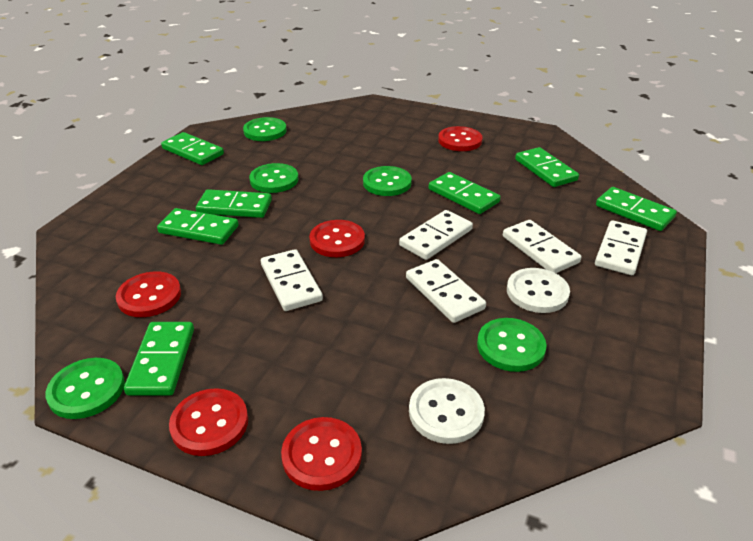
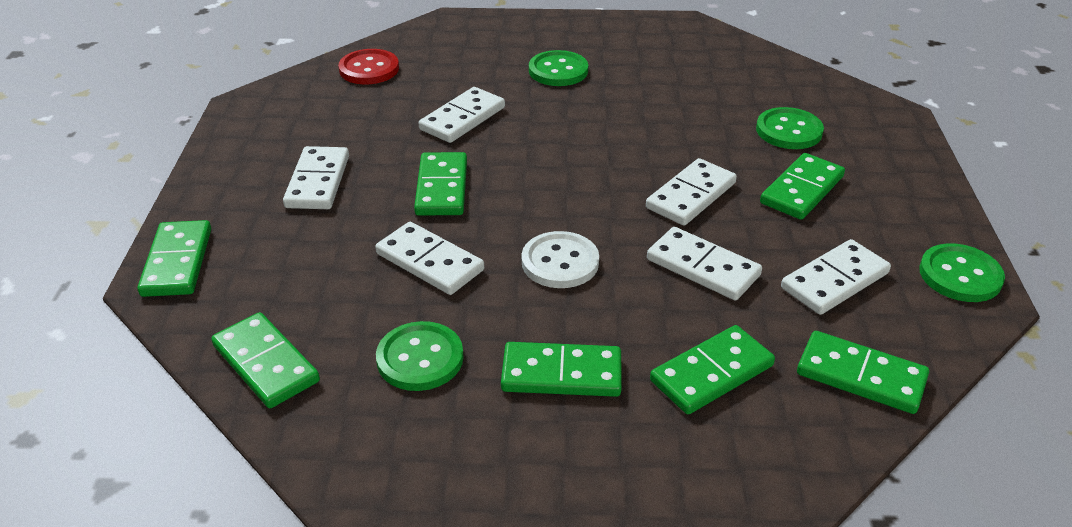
green button: [45,358,125,419] [243,117,287,141] [249,163,298,193] [363,166,412,196] [477,318,546,372] = 5 -> [376,321,463,391] [529,50,588,86] [756,107,824,149] [919,243,1005,302] = 4
red button: [116,271,181,317] [169,388,248,456] [281,417,362,491] [309,220,365,257] [438,126,483,151] = 5 -> [338,49,399,84] = 1
white button: [409,378,485,444] [507,268,570,313] = 2 -> [522,231,599,288] = 1
white domino: [261,249,323,311] [399,210,473,260] [406,259,486,323] [503,220,581,273] [595,220,647,275] = 5 -> [283,146,349,209] [375,222,484,295] [419,87,505,143] [646,158,737,225] [647,227,762,300] [781,239,891,315] = 6

